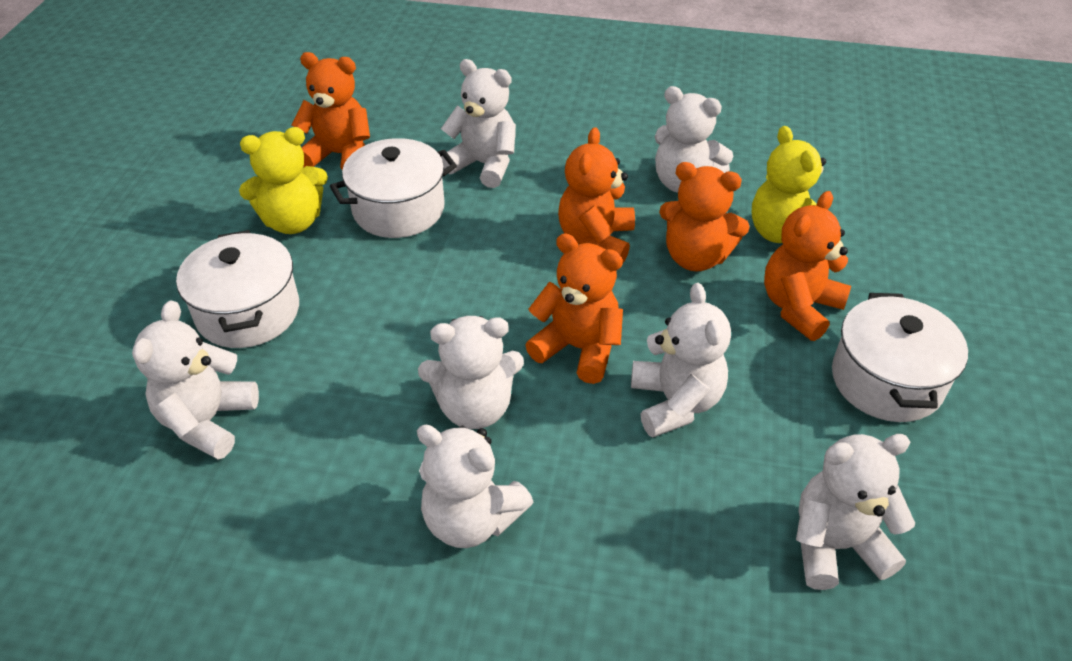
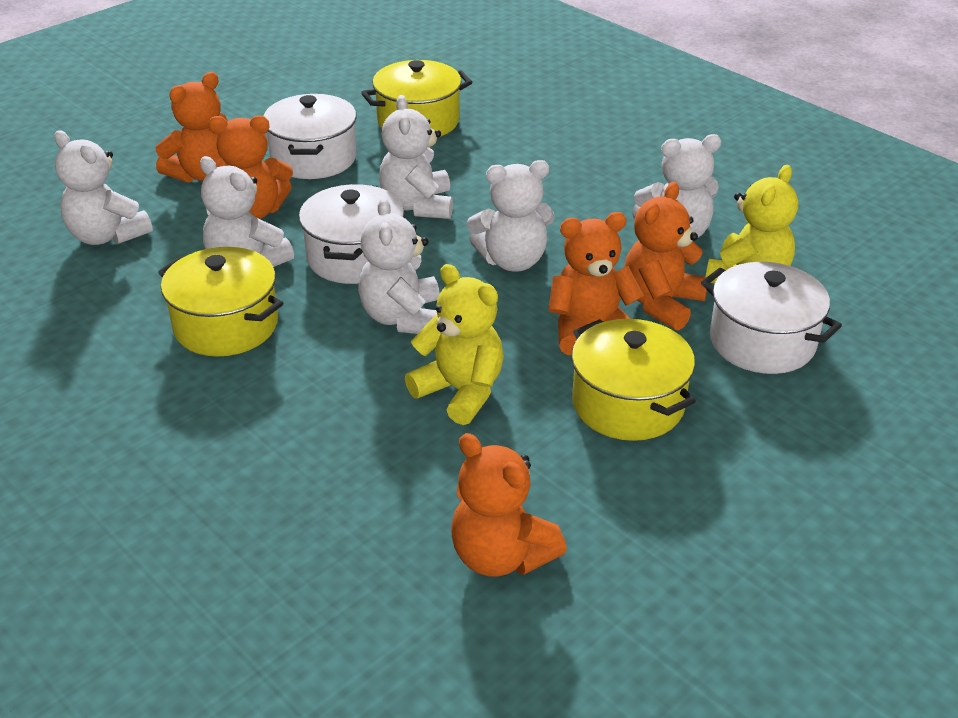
white teddy bear: [132,300,259,460] [417,425,534,548] [418,316,524,429] [441,59,516,188] [631,283,731,437] [655,86,733,193] [796,434,915,590] = 7 -> [54,130,153,245] [200,156,294,267] [358,197,440,334] [379,95,453,219] [467,160,555,272] [632,134,721,238] = 6
yellow pot: none = 0 -> [158,247,283,356] [361,60,472,137] [571,319,696,441] = 3

